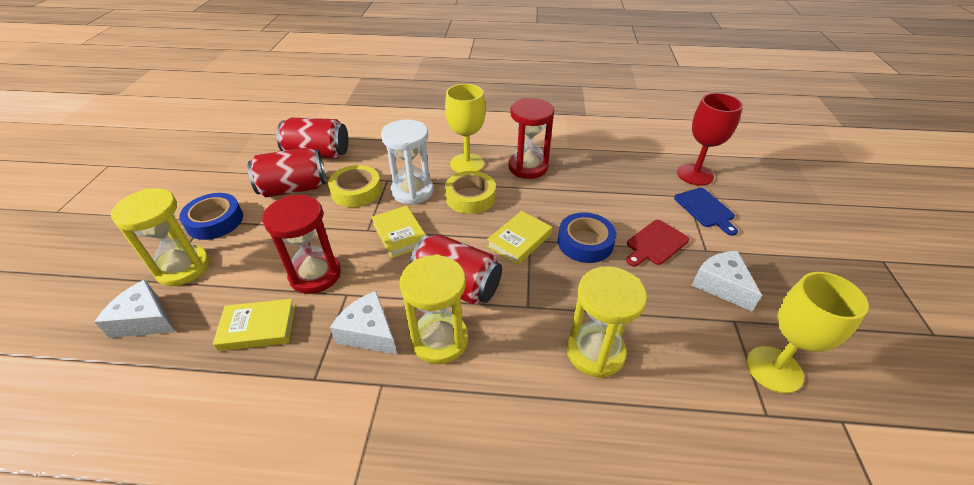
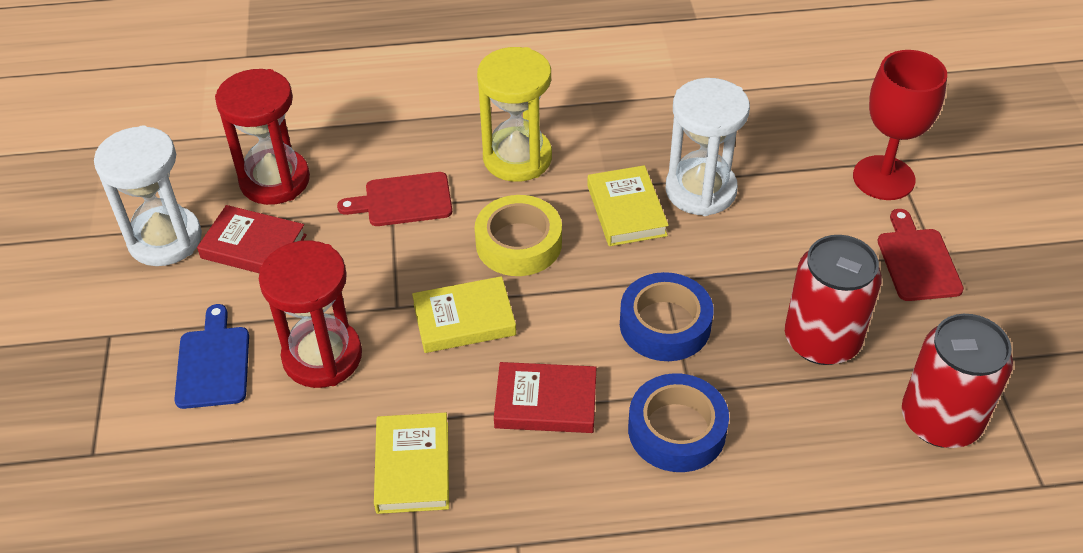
red book: none = 0 -> [197,205,307,273] [494,362,597,433] = 2
red can: [248,147,326,198] [276,118,348,159] [410,235,502,305] = 3 -> [785,235,882,365] [902,314,1013,448] = 2
red cutting board: [626,220,689,267] = 1 -> [337,172,452,226] [877,209,964,301] = 2
white cheese: [94,280,175,338] [330,291,397,355] [692,251,762,311] = 3 -> none = 0
white hourglass: [381,119,434,205] = 1 -> [94,125,202,266] [666,78,750,216] = 2
yellow goblet: [445,84,486,173] [747,272,869,393] = 2 -> none = 0
yellow hourglass: [111,188,210,286] [400,254,468,364] [566,266,647,378] = 3 -> [477,47,552,182] = 1
yellow tape: [328,165,381,207] [445,171,496,214] = 2 -> [475,195,562,276] = 1

